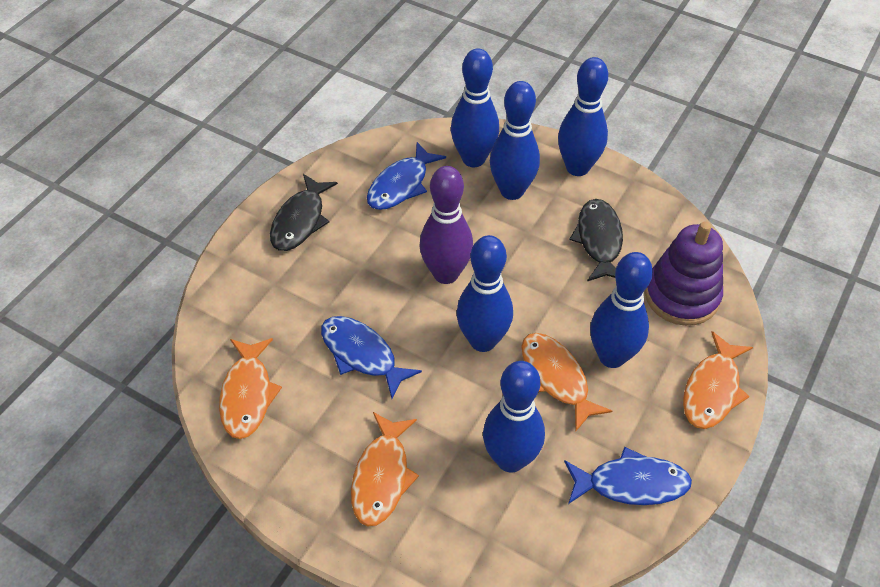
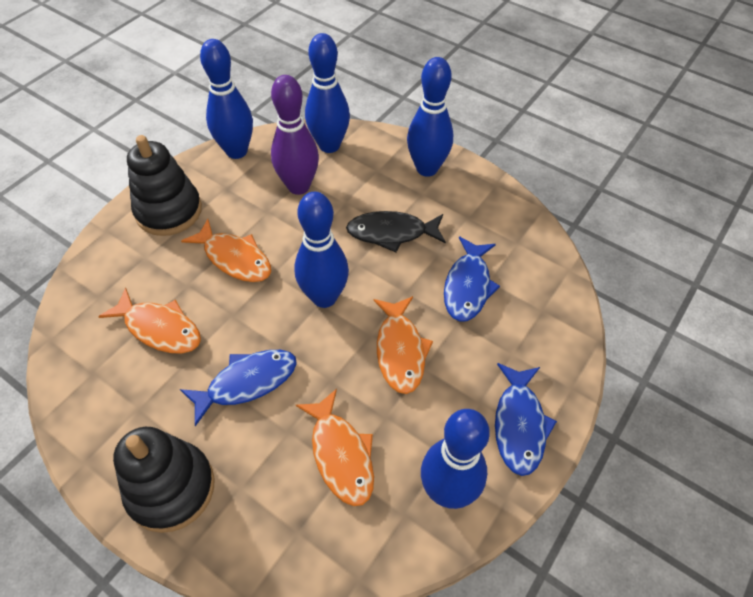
black fish: [270,174,338,251] [569,199,623,281] = 2 -> [346,211,446,252] = 1
black stacking toy: none = 0 -> [113,427,215,533] [127,135,202,236] = 2
blue bowling pin: [451,48,499,167] [457,235,513,352] [483,361,545,473] [490,81,540,200] [558,57,608,176] [590,252,653,368] = 6 -> [200,39,253,159] [294,192,349,308] [305,33,350,153] [407,57,453,177] [421,409,490,509] = 5
purple stacking toy: [645,222,723,326] = 1 -> none = 0

